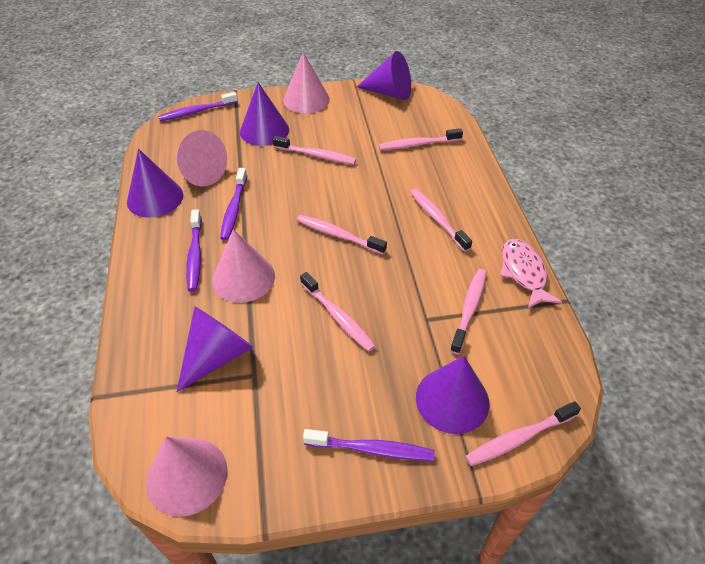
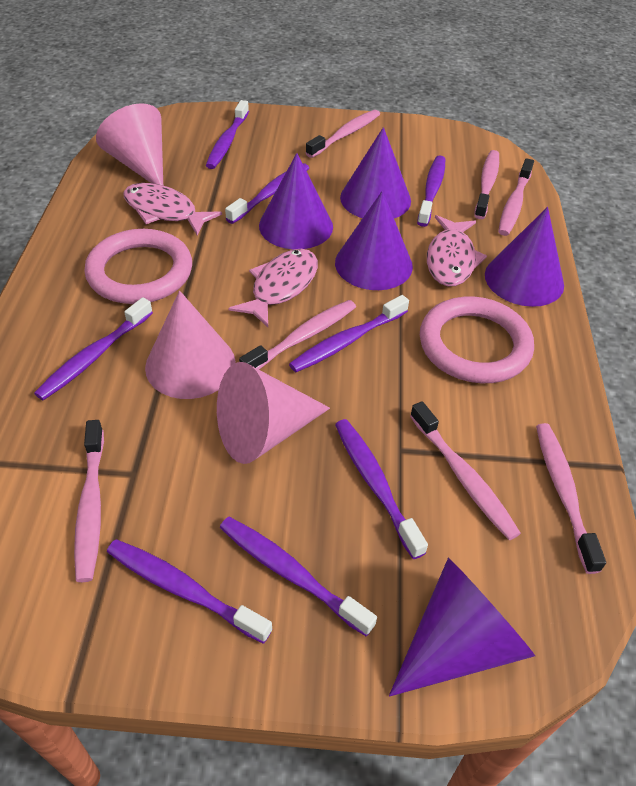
pink cone: [146,436,228,517] [175,130,227,187] [212,229,275,303] [283,52,330,113] = 4 -> [96,103,163,185] [145,291,236,399] [217,362,330,464] = 3
pink fish: [500,239,562,309] = 1 -> [123,183,222,236] [228,249,318,327] [427,215,487,286] = 3
pink ring: none = 0 -> [84,229,192,304] [420,296,534,383] = 2
purple toothbrush: [158,92,238,121] [186,209,202,291] [220,168,247,240] [303,429,435,461] = 4 -> [34,297,153,400] [107,539,272,644] [206,100,249,169] [220,517,377,636] [225,163,309,224] [289,295,409,372] [335,419,428,559] [417,155,445,227] = 8

